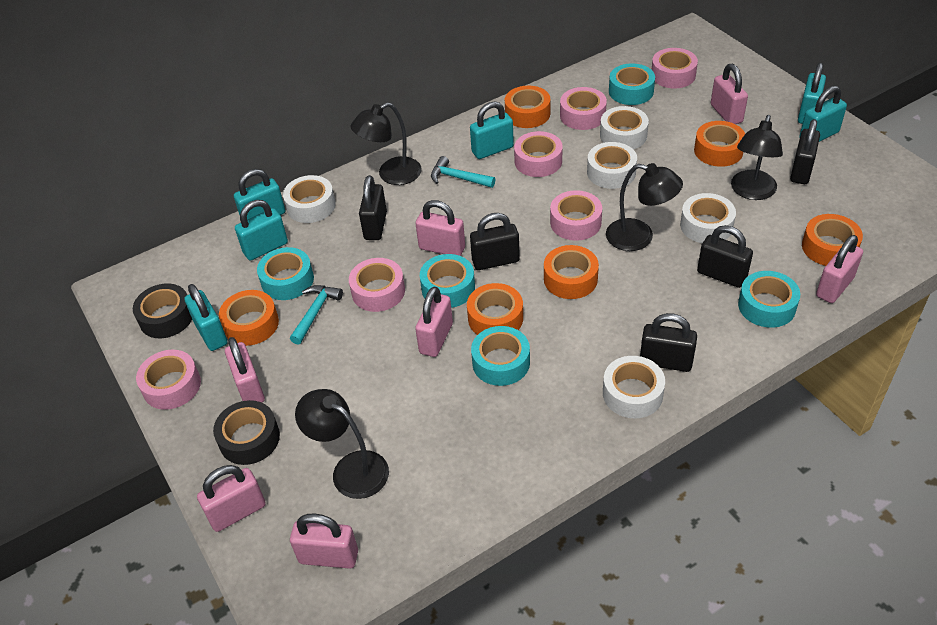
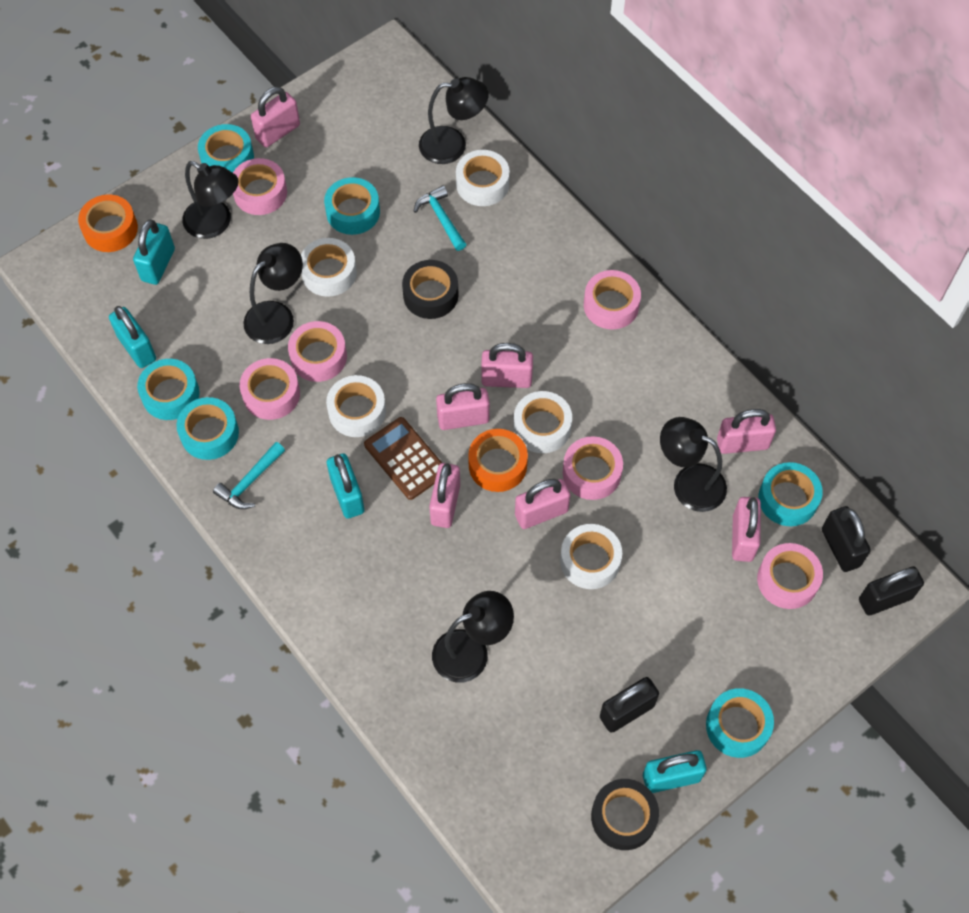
black lamp: [295,389,389,499] [350,102,422,185] [606,163,683,251] [731,115,783,200] = 4 -> [182,161,239,239] [243,243,303,344] [419,77,489,164] [432,591,514,683] [660,417,727,512] = 5
black padlock: [359,175,387,240] [470,213,520,270] [640,313,697,372] [697,225,753,288] [790,119,820,184] = 5 -> [600,677,659,733] [822,506,871,572] [859,566,924,616] = 3
brown calculator: none = 0 -> [364,417,442,500] = 1
orange tape: [219,290,279,346] [467,283,523,335] [505,86,550,128] [544,245,599,299] [694,121,745,167] [802,214,863,266] = 6 -> [78,194,138,252] [468,429,528,492] = 2
turquoise padlock: [184,284,227,351] [234,169,285,219] [235,200,288,261] [470,101,514,159] [798,63,826,124] [799,86,847,142] = 6 -> [109,306,156,368] [133,220,175,285] [327,453,365,519] [643,750,707,793] = 4
turquoise tape: [257,247,314,300] [420,254,475,308] [471,326,530,386] [609,63,655,105] [738,271,800,328] = 5 -> [137,359,200,420] [176,397,239,460] [198,124,254,173] [324,177,380,235] [706,688,774,758] [759,462,823,526] = 6

